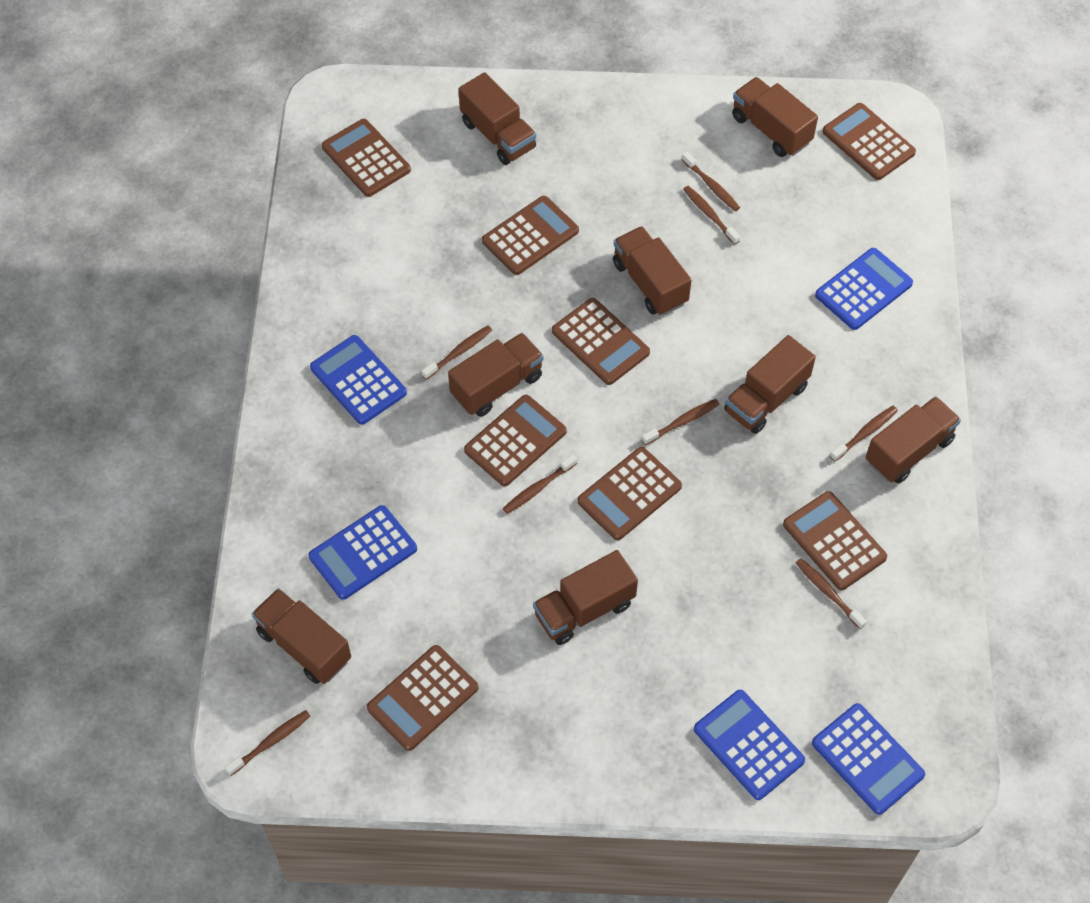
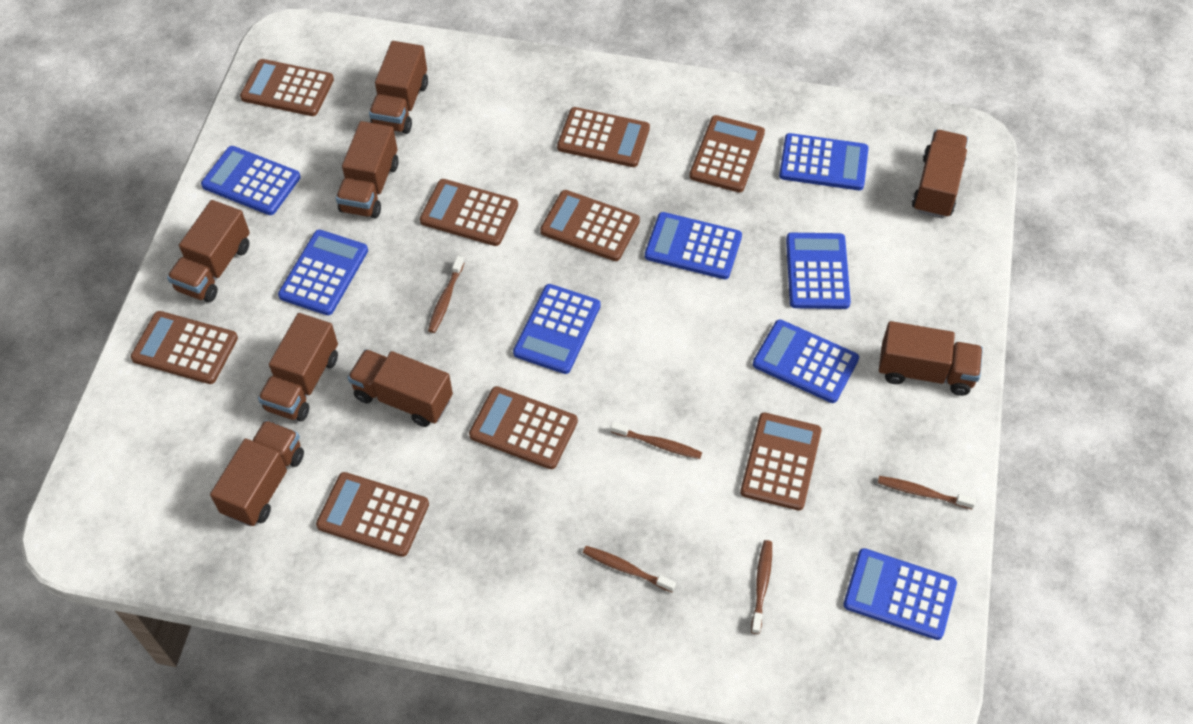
blue calculator: [308,505,417,600] [310,335,407,425] [694,690,805,800] [812,703,925,815] [815,248,913,330] = 5 -> [201,146,301,215] [278,230,368,315] [513,284,601,374] [645,212,742,279] [753,319,859,403] [779,133,869,190] [786,233,851,309] [843,548,957,640] = 8
brown calculator: [322,119,411,197] [367,645,478,751] [464,395,567,486] [482,196,579,275] [552,298,650,385] [577,447,682,540] [783,491,887,590] [822,103,916,180] = 8 -> [131,311,238,384] [240,59,334,116] [316,472,429,557] [420,179,518,246] [469,386,578,469] [540,190,640,261] [557,107,650,167] [689,115,765,193] [740,413,822,511] = 9
brown toothbrush: [225,710,310,776] [421,326,492,380] [503,454,577,514] [642,399,719,445] [682,152,740,211] [683,186,740,245] [796,558,867,629] [830,406,898,462] = 8 -> [428,256,465,333] [583,546,676,592] [611,422,702,459] [751,540,772,634] [878,476,976,509] = 5

